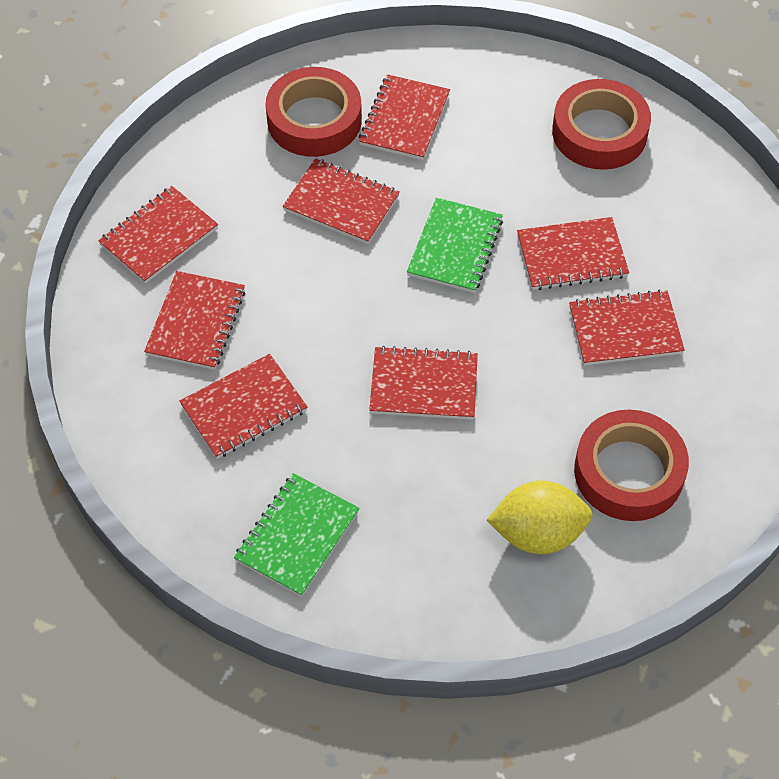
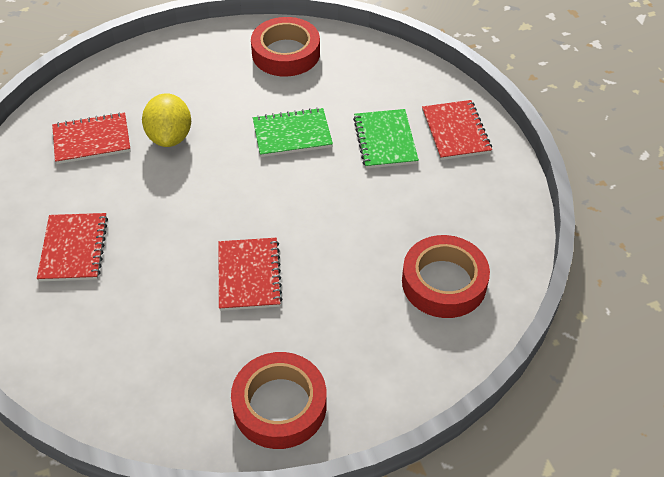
red notebook: [98,186,218,284] [144,271,245,370] [179,354,308,459] [282,158,400,244] [359,74,450,160] [369,346,478,420] [517,217,629,290] [569,290,685,366] = 8 -> [37,213,108,282] [52,112,131,164] [218,238,282,311] [422,100,492,160] = 4

